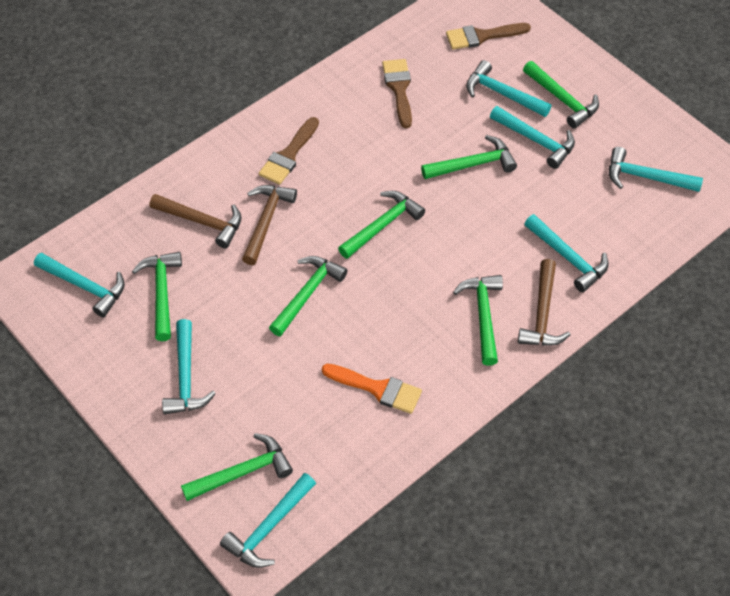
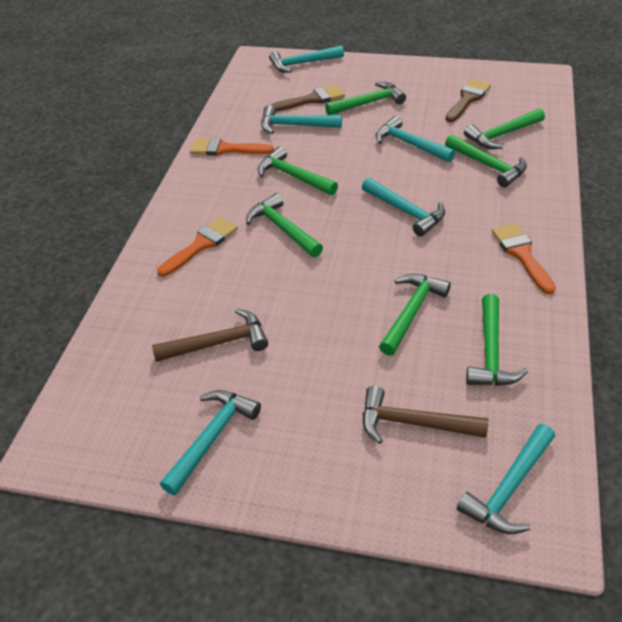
brown brush: [259,117,319,185] [382,59,412,128] [446,23,531,50] = 3 -> [270,85,345,111] [445,79,491,122] = 2
brown hammer: [150,194,241,248] [242,185,297,265] [518,259,570,346] = 3 -> [152,309,268,362] [363,386,488,444] = 2
orange brush: [322,364,422,414] = 1 -> [157,217,238,277] [190,137,274,156] [492,223,556,295] = 3
turquoise hammer: [34,253,125,317] [162,319,216,414] [220,473,316,568] [466,60,551,117] [490,106,575,169] [525,214,609,292] [609,147,703,192] = 7 -> [160,390,261,495] [261,105,342,134] [269,45,344,73] [362,178,445,237] [375,116,455,162] [457,424,555,534] = 6

